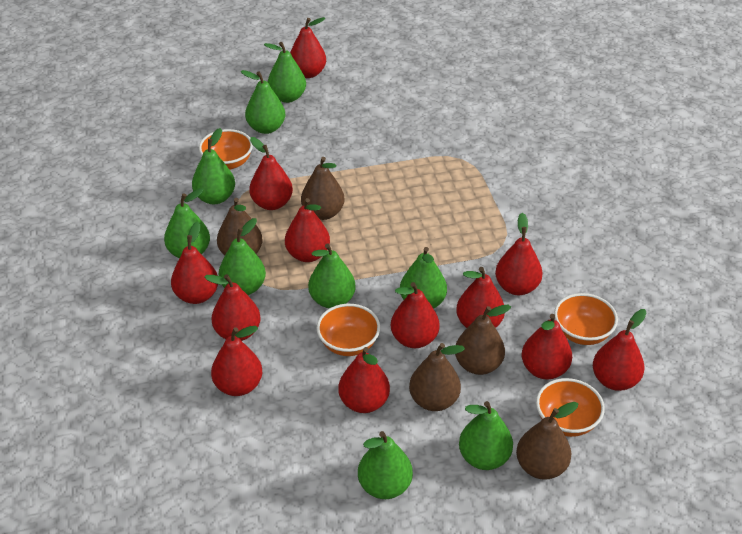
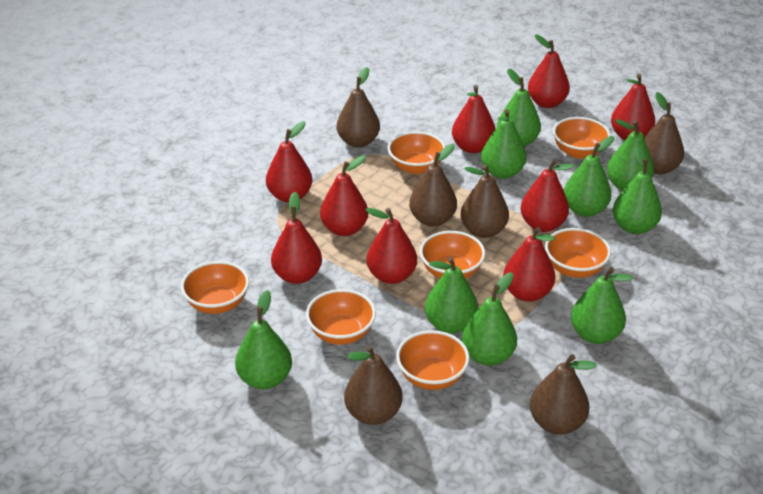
brown pear: [217,198,262,256] [301,157,345,220] [409,343,465,411] [455,305,511,375] [516,402,578,480] = 5 -> [337,67,380,148] [344,345,403,425] [409,144,457,227] [460,165,509,238] [530,354,597,434] [644,92,684,174] = 6
orange bowl: [199,129,253,170] [317,304,380,356] [536,378,605,437] [554,293,618,345] = 4 -> [181,261,249,314] [306,289,376,345] [388,131,446,174] [396,330,470,390] [420,231,485,279] [545,228,611,278] [553,117,611,159] = 7
red pear: [171,222,218,304] [204,274,261,341] [211,326,262,396] [249,137,293,210] [285,198,330,262] [290,17,326,78] [338,347,390,413] [391,282,440,348] [456,267,505,328] [495,213,543,295] [522,314,572,379] [593,309,647,391] = 12 -> [266,121,312,203] [271,192,322,284] [320,155,368,236] [365,208,417,284] [452,85,495,153] [503,227,555,302] [520,159,575,232] [528,34,570,108] [611,74,655,140] = 9

